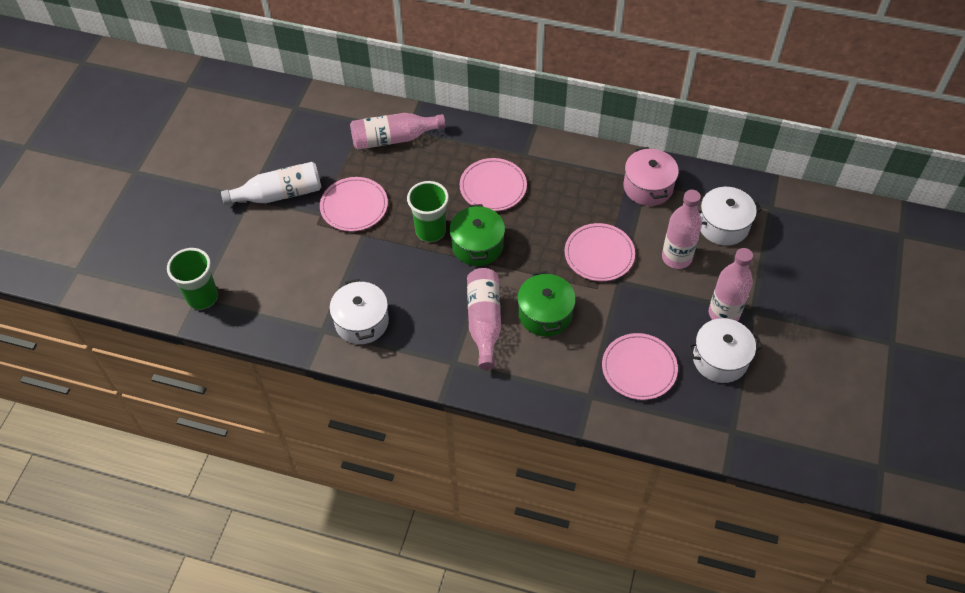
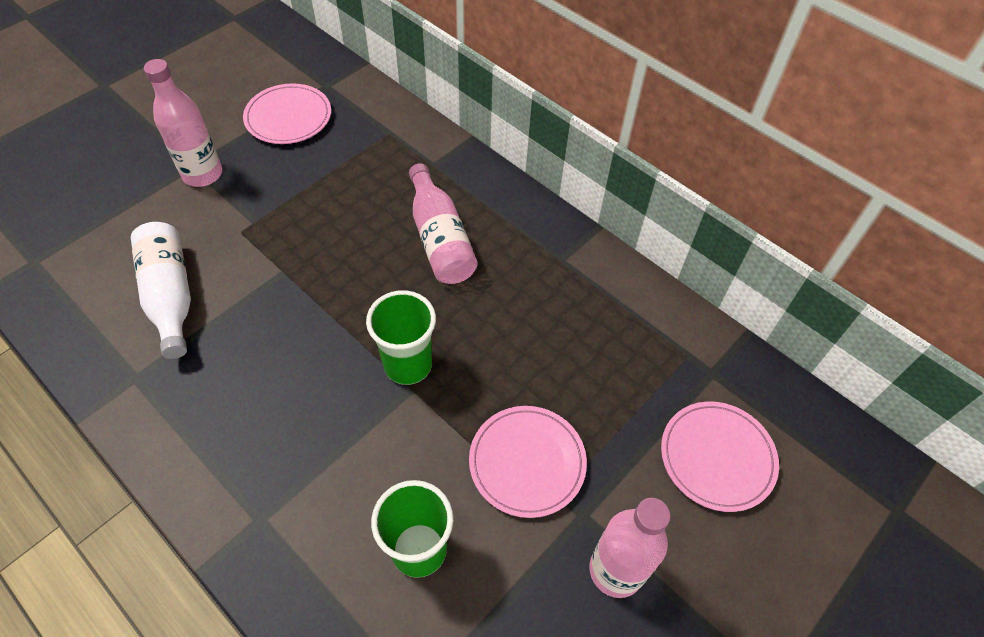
green pot: [449,204,505,266] [517,271,576,336] = 2 -> none = 0
pink bottle: [350,113,446,150] [467,268,501,370] [662,190,702,269] [709,248,753,322] = 4 -> [144,59,222,187] [409,163,478,284] [589,498,670,598] = 3
pink plate: [320,177,388,232] [460,158,527,211] [565,223,635,281] [602,333,678,400] = 4 -> [243,83,331,144] [469,406,587,518] [661,401,779,512] = 3
pink pot: [624,147,679,206] = 1 -> none = 0
white pot: [329,279,389,344] [688,318,762,383] [699,187,762,246] = 3 -> none = 0

